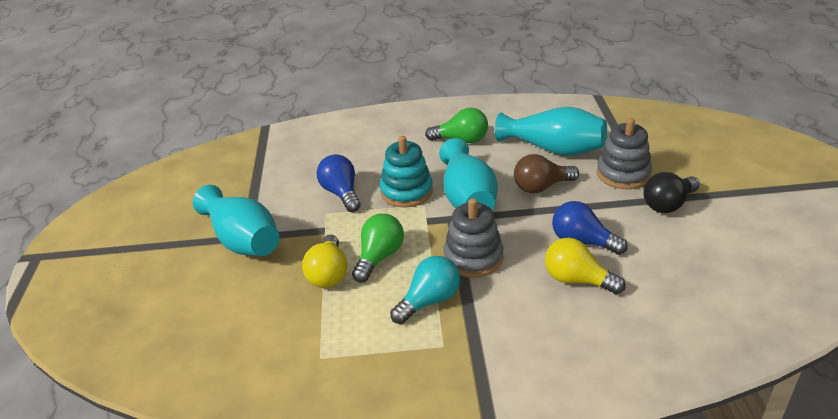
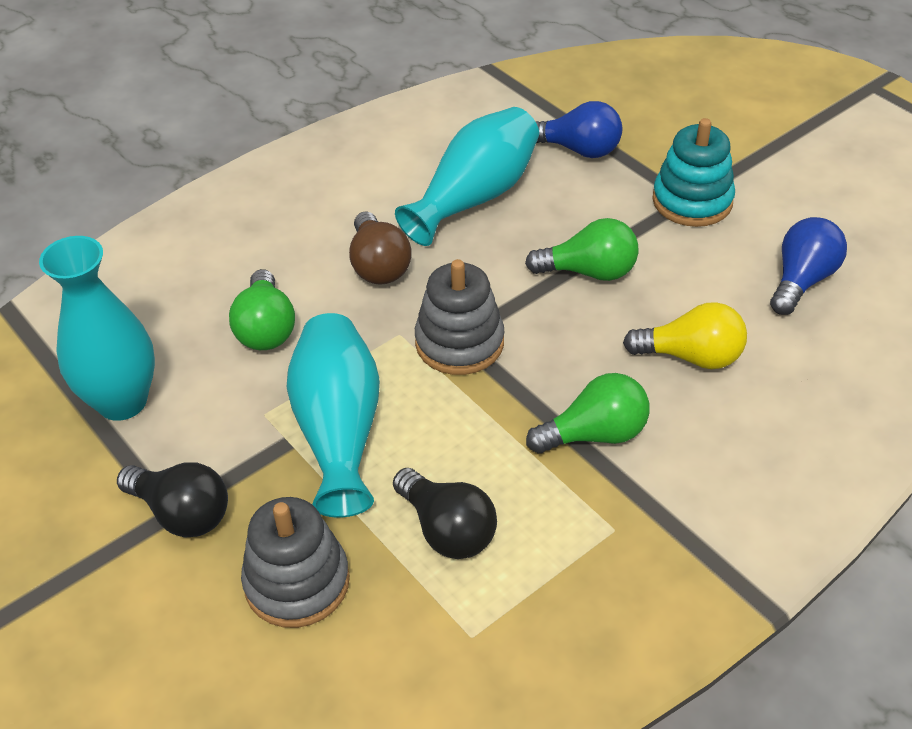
black light bulb: [644,172,700,213] = 1 -> [117,463,228,538] [393,468,497,559] = 2
green light bulb: [352,214,404,282] [425,108,488,143] = 2 -> [229,269,295,350] [525,218,639,281] [526,373,649,454] = 3
turquoise light bulb: [390,256,460,324] = 1 -> none = 0
yellow light bulb: [302,234,347,288] [545,238,626,294] = 2 -> [623,302,747,369] = 1

